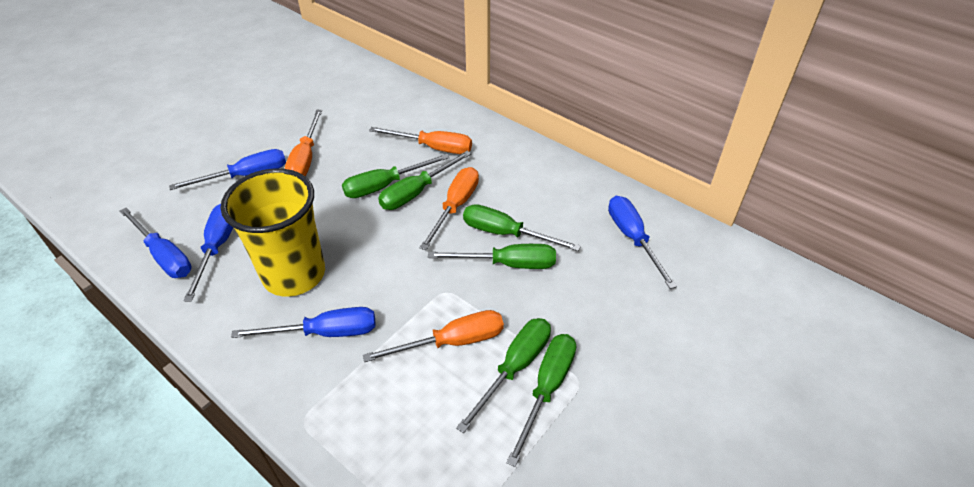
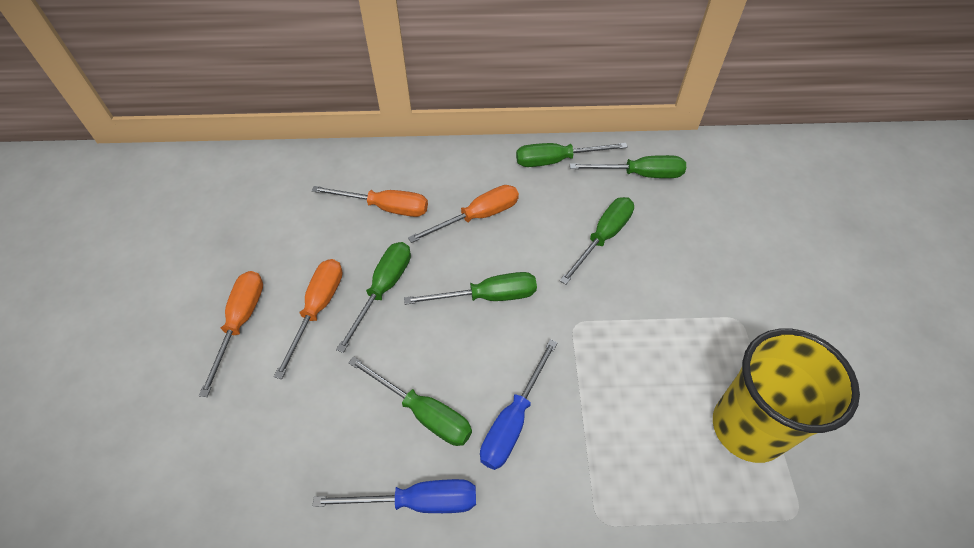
blue screwdriver: [120,208,192,278] [169,149,286,190] [183,204,233,301] [231,307,376,338] [608,196,677,289] = 5 -> [313,479,476,513] [480,339,557,470] = 2

